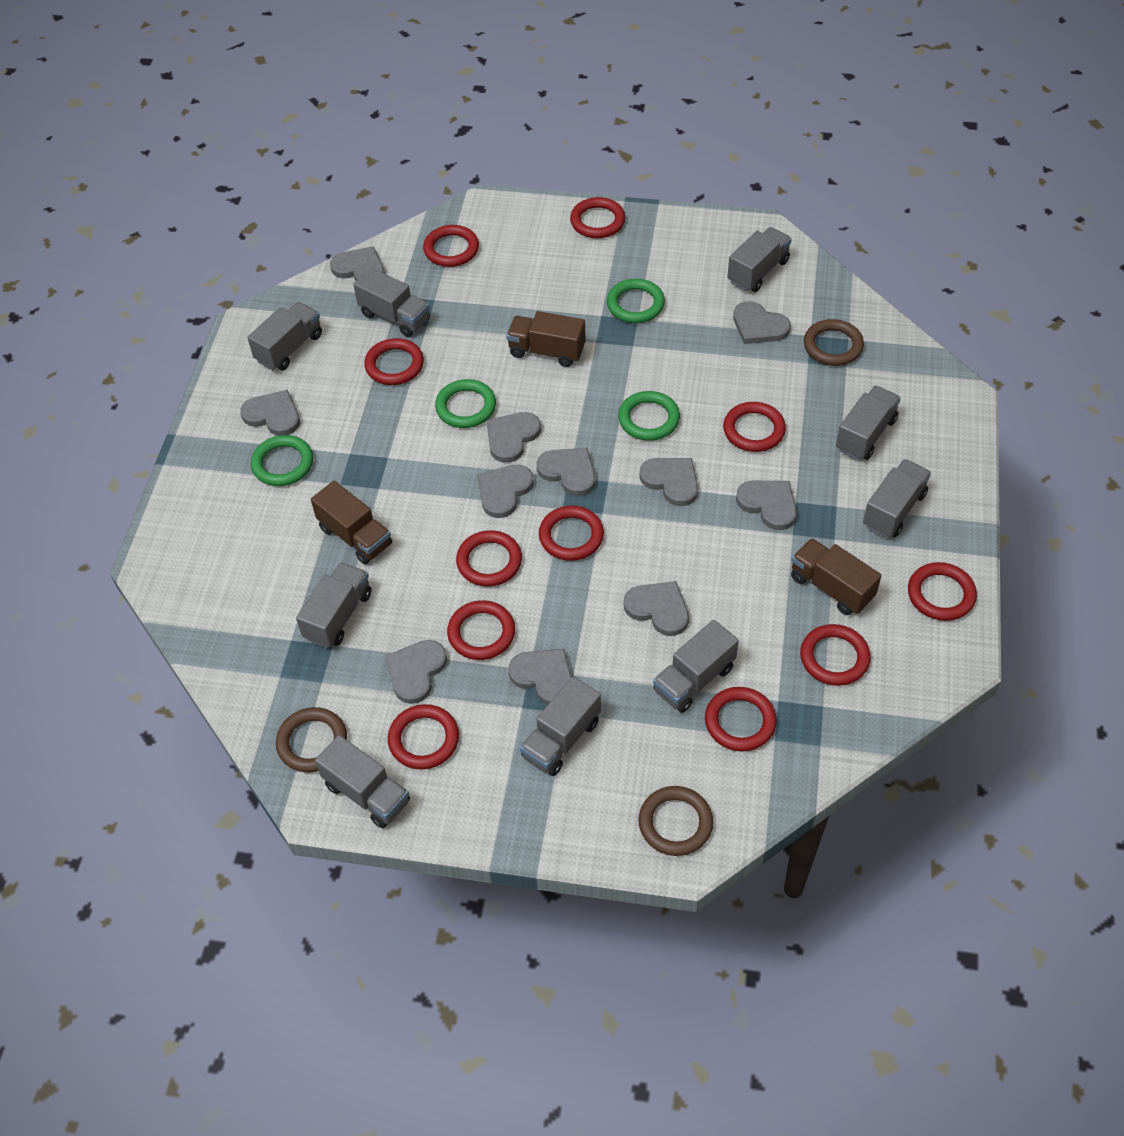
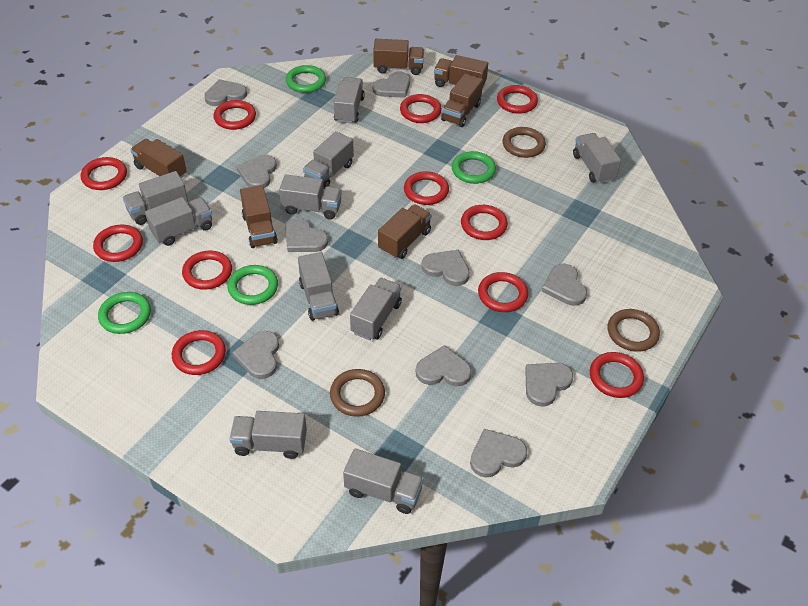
brown truck: [311,481,392,565] [506,311,586,367] [791,538,882,615] = 3 -> [130,139,187,178] [240,185,278,248] [373,39,424,75] [378,204,432,259] [434,55,488,89] [441,73,483,127] = 6
grey heart: [240,390,300,436] [330,246,385,281] [385,640,447,704] [477,465,534,518] [486,412,541,463] [508,649,572,705] [536,448,596,496] [624,581,689,636] [639,458,698,506] [733,301,791,344] [736,481,797,530] = 11 -> [204,79,247,106] [232,331,279,379] [236,155,277,188] [285,218,328,252] [373,72,410,98] [416,345,472,386] [421,250,470,286] [470,429,527,478] [525,363,573,407] [542,264,587,306] = 10
grey truck: [247,302,322,371] [296,562,372,648] [315,735,410,828] [353,267,430,337] [520,676,601,776] [653,620,739,713] [727,227,792,292] [836,386,901,460] [863,459,931,538] = 9 -> [123,171,188,225] [145,197,212,246] [230,411,307,459] [279,175,342,220] [298,252,339,321] [303,131,354,189] [334,77,365,124] [343,448,424,514] [350,278,402,340] [573,133,621,184] = 10

